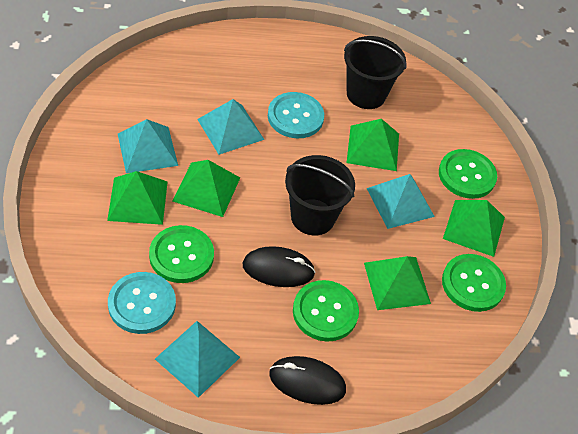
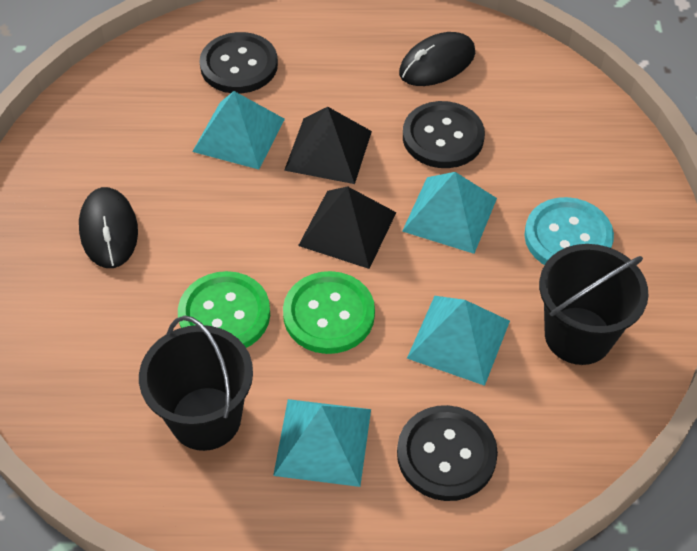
black button: none = 0 -> [199,32,278,93] [397,405,498,501] [403,101,485,168] = 3
black pyramid: none = 0 -> [284,107,372,184] [298,186,397,269] = 2
green button: [149,225,214,283] [293,280,359,342] [439,149,497,199] [442,254,506,312] = 4 -> [178,271,270,348] [283,271,375,354] = 2
green pyramid: [107,171,168,225] [173,160,240,217] [347,119,399,171] [364,256,431,310] [443,200,505,257] = 5 -> none = 0
turquoise button: [108,272,176,334] [268,92,324,138] = 2 -> [524,197,614,265] = 1

